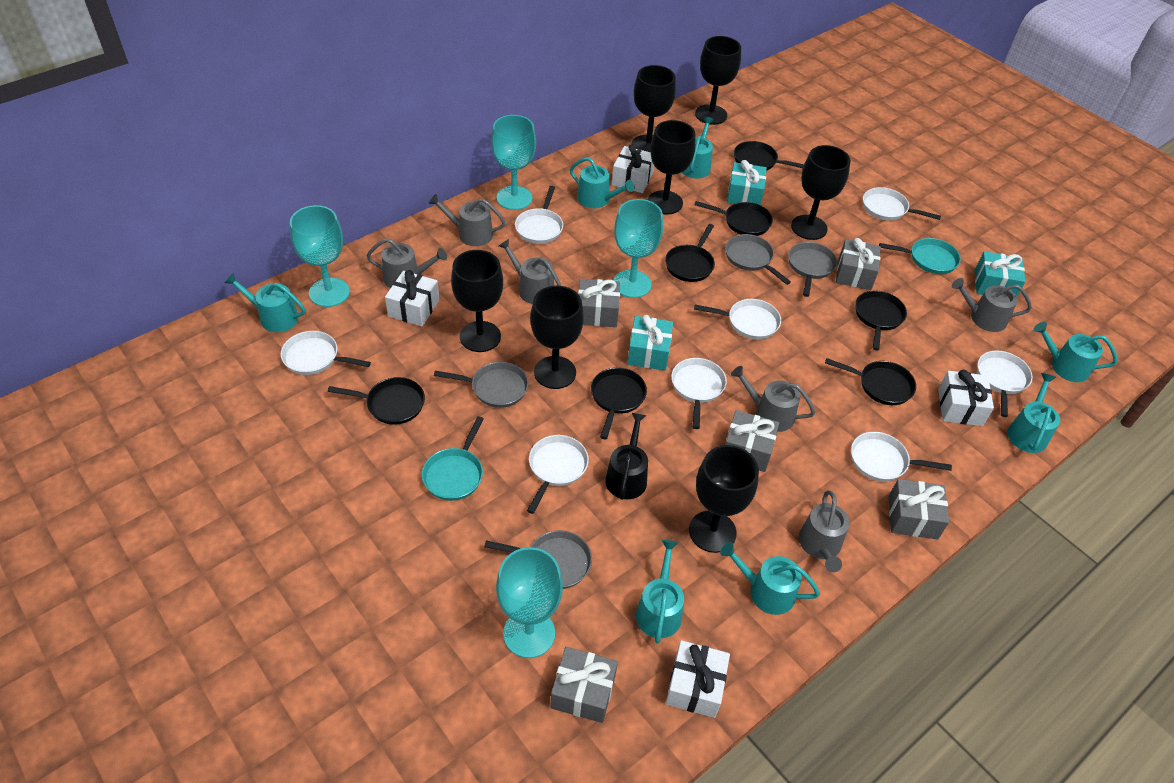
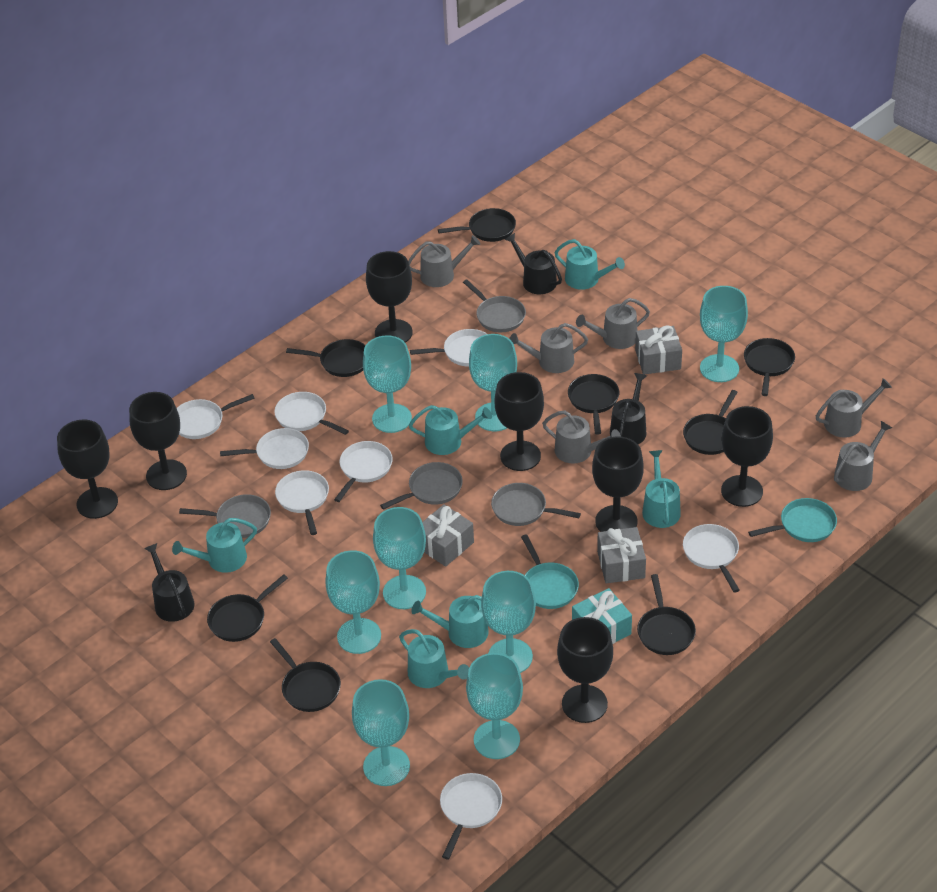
black pan: [328,377,425,425] [591,368,647,439] [665,224,715,282] [695,201,773,236] [734,141,804,171] [825,358,916,405] [855,290,907,351] = 7 -> [207,574,288,642] [270,638,341,712] [286,339,366,377] [438,208,516,242] [568,374,619,435] [637,574,696,655] [683,390,738,455] [744,338,795,396] = 8
black watering can: [605,413,648,500] = 1 -> [144,543,194,622] [505,233,562,294] [610,373,647,444] = 3
grey gift: [550,647,618,723] [578,279,620,327] [725,410,779,472] [836,238,881,290] [889,479,949,540] = 5 -> [422,504,474,567] [597,527,646,583] [635,325,682,375] = 3
turquoise gift: [627,315,673,371] [727,160,767,205] [975,251,1026,296] = 3 -> [572,588,632,644] = 1
turquoise goblet: [290,205,350,307] [491,115,536,210] [496,547,563,658] [613,199,663,298] = 4 -> [325,550,381,654] [352,679,410,786] [363,335,412,433] [373,507,426,609] [466,653,523,759] [469,334,517,431] [481,571,536,673] [700,286,748,382] = 8
turquoise watering can: [225,273,306,332] [570,157,635,208] [636,540,684,644] [682,116,714,179] [720,542,820,615] [1008,373,1060,453] [1034,322,1117,382] = 7 -> [172,518,257,573] [399,629,469,688] [409,405,492,455] [411,595,489,648] [555,239,625,290] [642,450,681,528] = 6
white gift: [385,270,439,326] [612,144,654,193] [666,640,730,718] [938,370,994,426] = 4 -> none = 0

